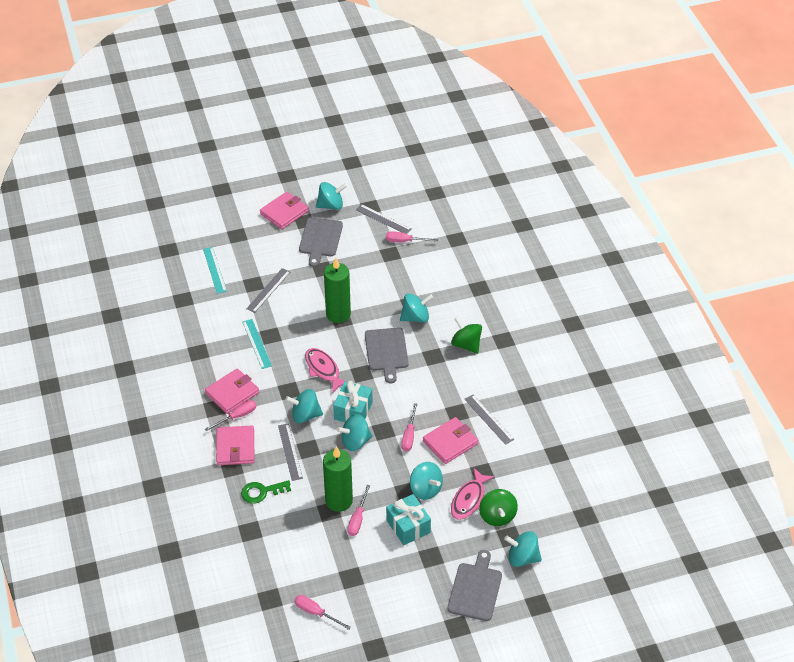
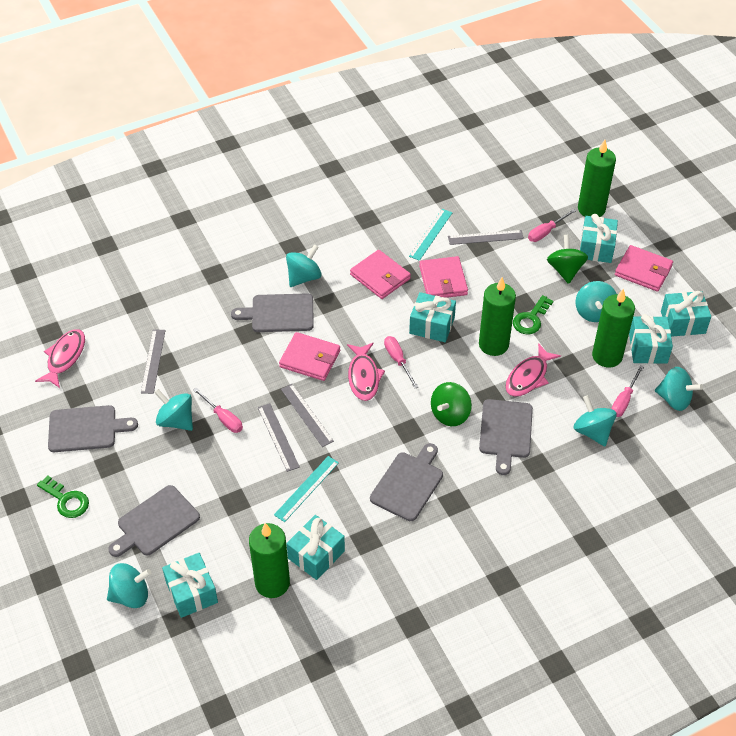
green candle: [323,446,353,512] [324,258,351,323] = 2 -> [249,523,290,598] [479,277,516,356] [578,140,616,217] [592,288,635,367] = 4
green key: [241,480,291,504] = 1 -> [37,475,89,518] [513,295,553,334] = 2
grey cutting board: [299,218,343,267] [365,328,409,383] [448,550,502,621] = 3 -> [48,405,138,452] [109,485,200,557] [231,293,314,332] [370,443,443,521] [479,399,533,475] = 5
pink fish: [305,348,348,393] [451,468,495,520] = 2 -> [35,329,85,388] [347,343,385,401] [506,343,561,397] = 3
pink screwdriver: [205,400,257,431] [294,595,351,630] [347,485,370,536] [386,232,438,242] [401,403,417,451] = 5 -> [193,388,243,433] [384,336,418,388] [528,209,576,242] [611,365,644,417] = 4
turquoise gift: [333,381,373,422] [386,494,431,545] = 2 -> [162,553,218,618] [286,515,345,580] [409,292,456,342] [580,214,618,263] [629,314,673,364] [661,291,711,337] = 6

